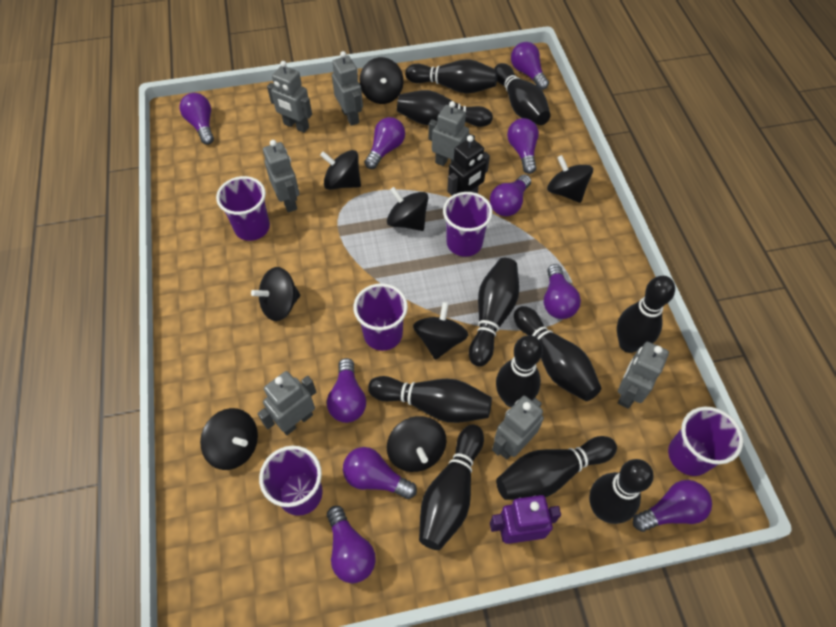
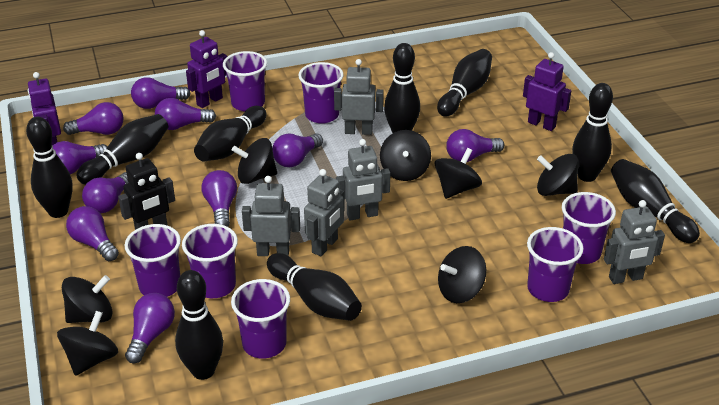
black bowling pin: [368,376,492,423] [396,90,493,127] [405,59,498,93] [419,425,484,550] [469,258,519,366] [494,63,551,125] [496,335,543,407] [496,436,617,500] [514,306,602,401] [589,459,654,524] [617,276,675,353] = 11 -> [26,117,73,218] [76,114,168,185] [175,270,223,380] [194,106,266,161] [267,253,362,321] [384,43,420,133] [437,49,492,117] [572,83,613,182] [611,159,700,243] = 9
black spinning top: [200,408,258,470] [251,267,300,321] [320,150,361,190] [360,57,404,104] [387,187,428,231] [387,416,447,472] [413,302,468,360] [547,155,593,203] = 8 -> [57,311,118,376] [62,275,112,323] [232,138,277,184] [380,130,431,181] [435,148,482,199] [438,246,486,303] [537,154,579,196] = 7
grey robot: [257,371,316,435] [263,140,299,213] [267,61,312,133] [332,51,363,126] [428,101,475,166] [492,396,544,460] [618,342,669,409] = 7 -> [242,176,300,256] [304,169,345,256] [334,59,384,135] [336,139,390,220] [604,200,665,284] = 5
purple cup: [216,176,270,241] [259,446,323,516] [353,283,408,351] [443,192,493,257] [668,407,743,476] = 5 -> [124,224,181,297] [182,224,238,298] [223,51,267,112] [231,279,290,358] [298,62,344,124] [527,227,583,302] [562,192,616,264] = 7
purple robot: [490,495,561,544] = 1 -> [28,72,61,146] [186,30,227,108] [523,52,572,131] = 3

